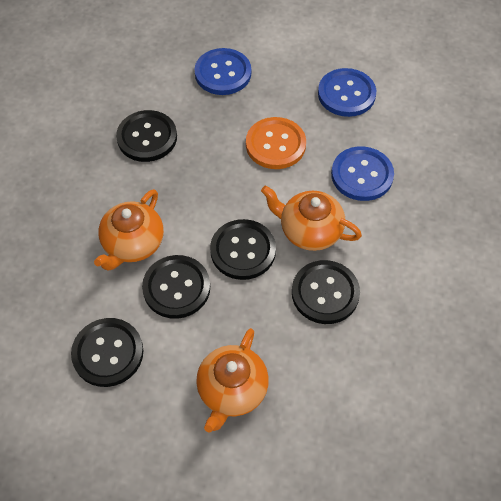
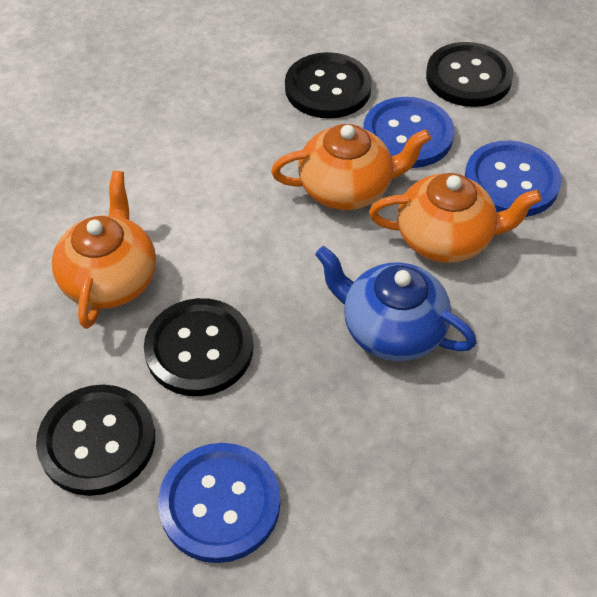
black button: [71,318,144,387] [116,110,177,162] [142,255,210,319] [210,219,276,280] [292,260,360,324] = 5 -> [36,385,155,496] [144,298,253,396] [285,52,372,119] [426,42,514,107] = 4
blue teapot: none = 0 -> [315,246,476,361] = 1
orange button: [246,117,306,169] = 1 -> none = 0

